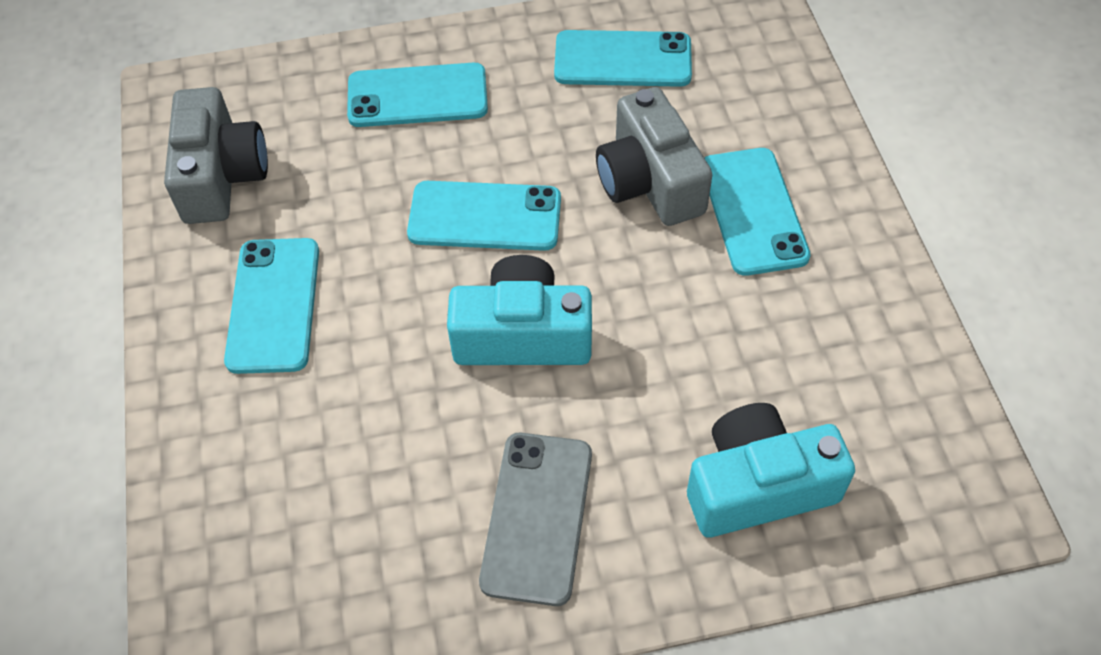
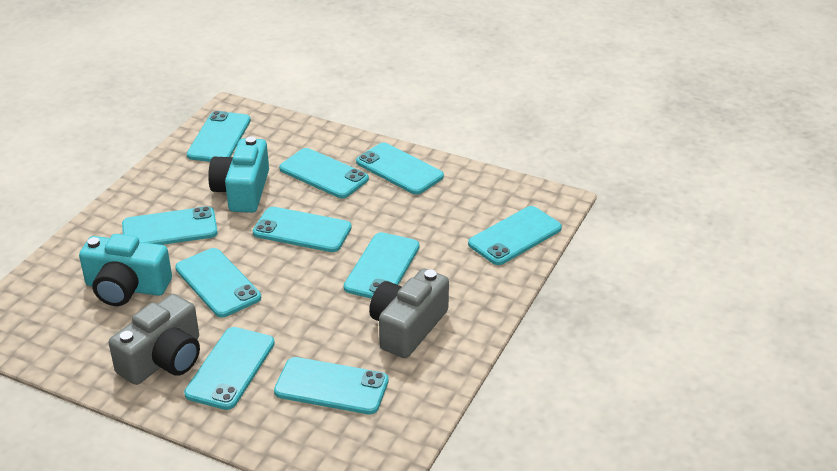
grey phone: [479,433,592,606] = 1 -> none = 0
turquoise phone: [224,238,319,374] [347,63,488,127] [407,181,561,251] [554,30,692,87] [705,148,811,276] = 5 -> [122,206,218,245] [175,248,261,317] [184,327,275,410] [187,111,251,162] [253,207,352,252] [274,357,389,414] [279,148,369,198] [344,232,420,299] [356,143,444,195] [468,206,562,265] = 10

